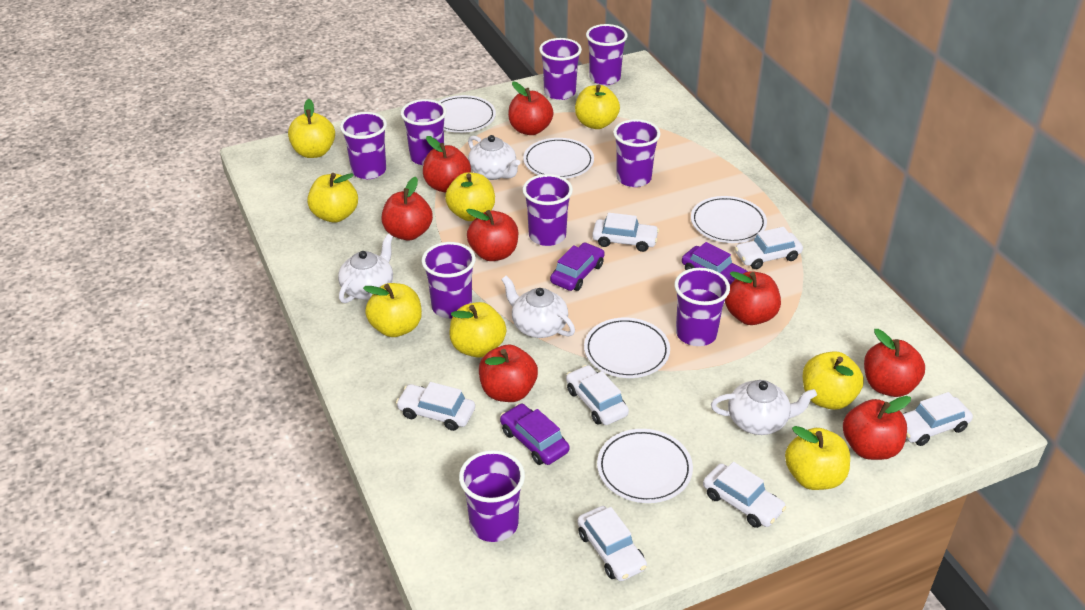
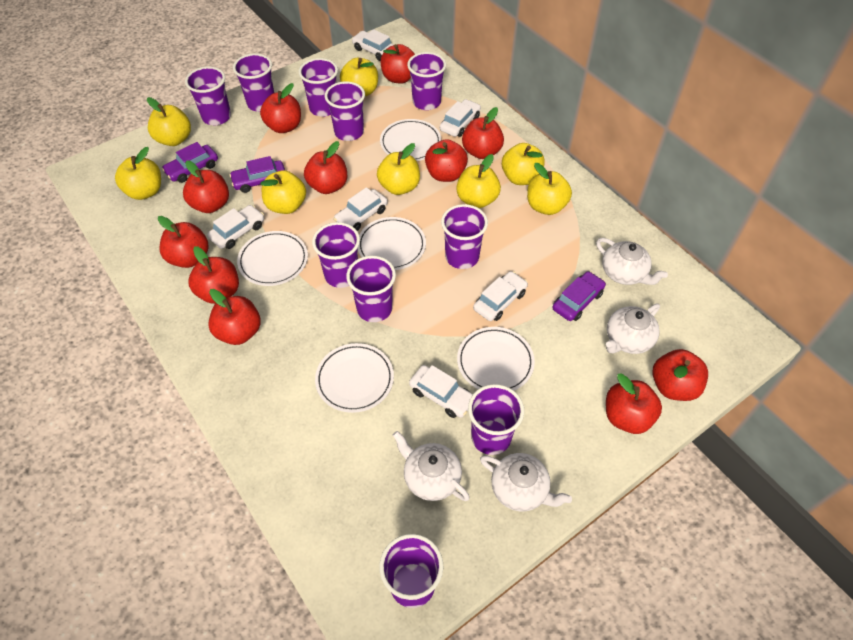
purple cup: [340,112,387,179] [401,99,447,165] [422,242,476,319] [459,450,525,542] [523,174,573,246] [539,38,582,100] [586,24,628,85] [613,119,661,187] [674,268,730,346] = 9 -> [185,66,231,125] [233,53,274,112] [299,58,338,117] [312,222,360,288] [325,81,365,141] [346,256,396,322] [379,534,443,608] [407,52,446,110] [441,204,488,269] [468,384,524,455] = 10
red apple: [382,177,433,241] [423,136,471,193] [466,209,518,261] [479,345,538,402] [508,82,554,135] [725,271,781,325] [843,396,911,460] [864,329,925,397] = 8 -> [158,216,209,268] [183,160,229,213] [188,246,239,304] [208,289,261,345] [260,83,301,133] [304,141,347,194] [380,44,415,84] [425,139,468,182] [462,107,504,159] [606,373,662,434] [652,349,708,401] = 11
white car: [396,382,475,431] [566,365,629,425] [577,506,647,581] [592,213,659,252] [703,462,786,528] [735,227,803,269] [903,392,973,446] = 7 -> [207,205,264,249] [334,187,388,231] [352,29,394,61] [409,365,473,418] [440,99,481,137] [473,271,528,321] = 6

